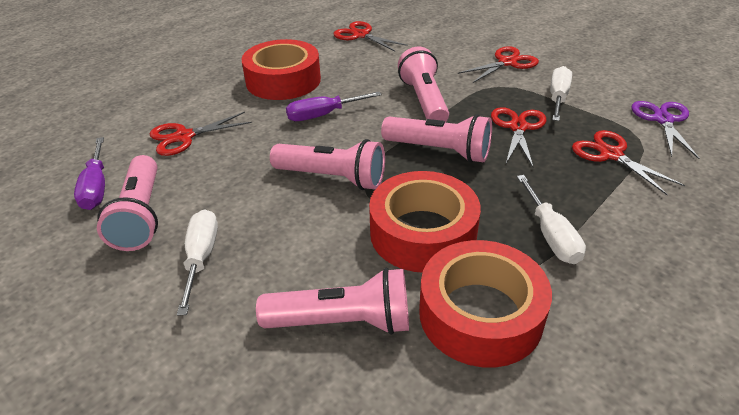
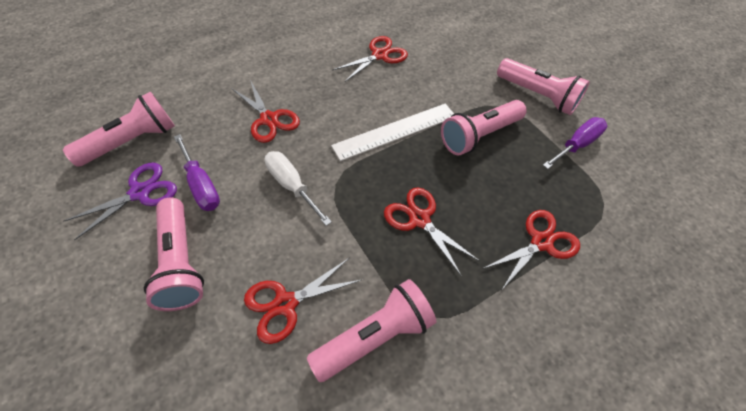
red tape: [241,39,321,100] [369,171,481,273] [419,240,552,368] = 3 -> none = 0
white ruler: none = 0 -> [331,103,454,161] = 1
white screwdriver: [177,209,218,316] [517,175,586,264] [550,66,572,121] = 3 -> [264,151,332,226] = 1

